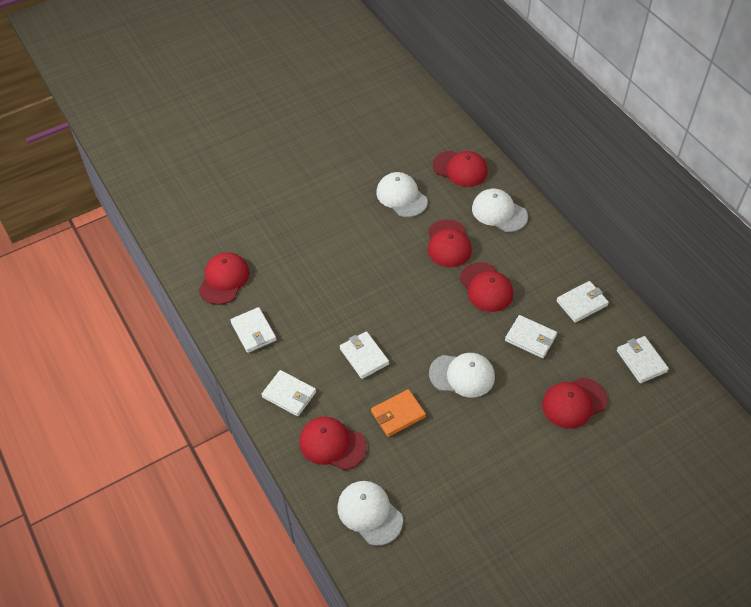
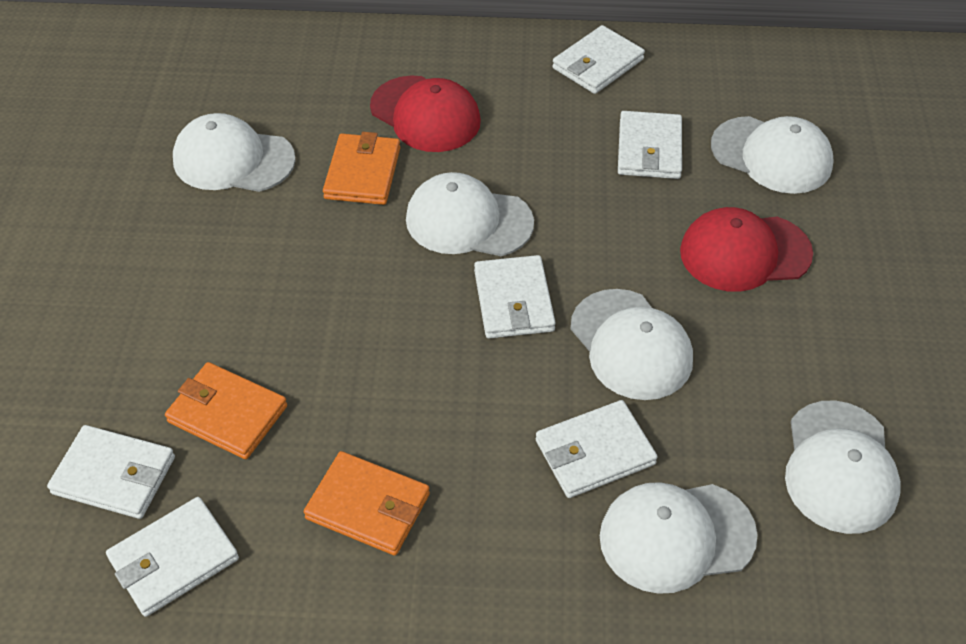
orange wallet: [371,389,426,437] = 1 -> [165,362,287,459] [304,451,430,556] [323,132,400,205] = 3
red cap: [199,252,249,305] [299,417,367,470] [428,219,472,267] [433,151,488,187] [460,262,513,312] [542,377,607,429] = 6 -> [370,75,481,152] [680,207,813,292] = 2
white cap: [337,481,403,546] [376,172,428,217] [429,353,495,398] [472,188,528,232] = 4 -> [173,113,296,192] [406,172,534,256] [571,289,693,400] [600,482,758,594] [711,116,834,194] [785,400,901,534] = 6

